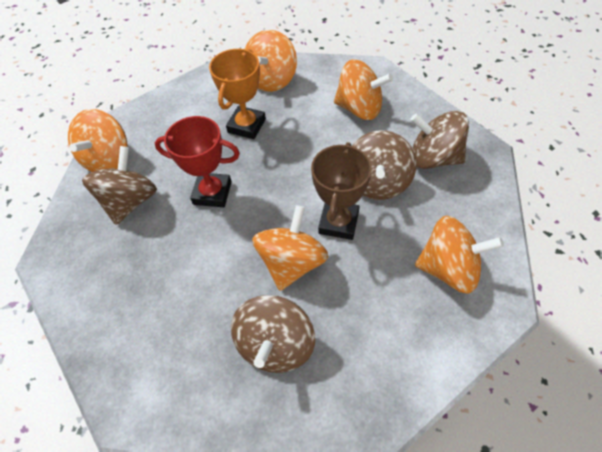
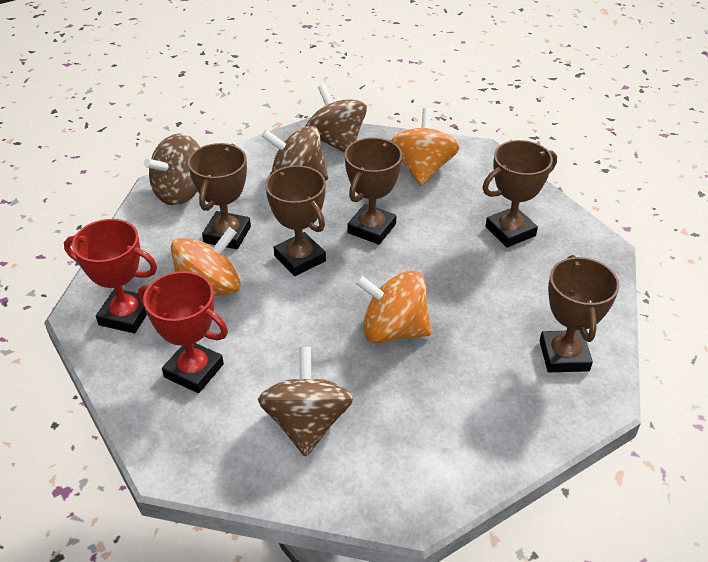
brown trophy: [311,142,372,240] = 1 -> [188,143,251,249] [265,165,326,276] [345,137,402,245] [482,140,557,247] [540,255,619,372] = 5
orange spinning top: [68,109,128,172] [245,30,297,92] [252,205,329,291] [334,59,393,120] [415,216,504,294] = 5 -> [171,227,241,296] [355,270,432,343] [391,108,459,186] = 3
orange trophy: [209,49,266,139] = 1 -> none = 0
red trophy: [155,116,240,207] = 1 -> [64,219,157,333] [138,271,228,393] = 2

